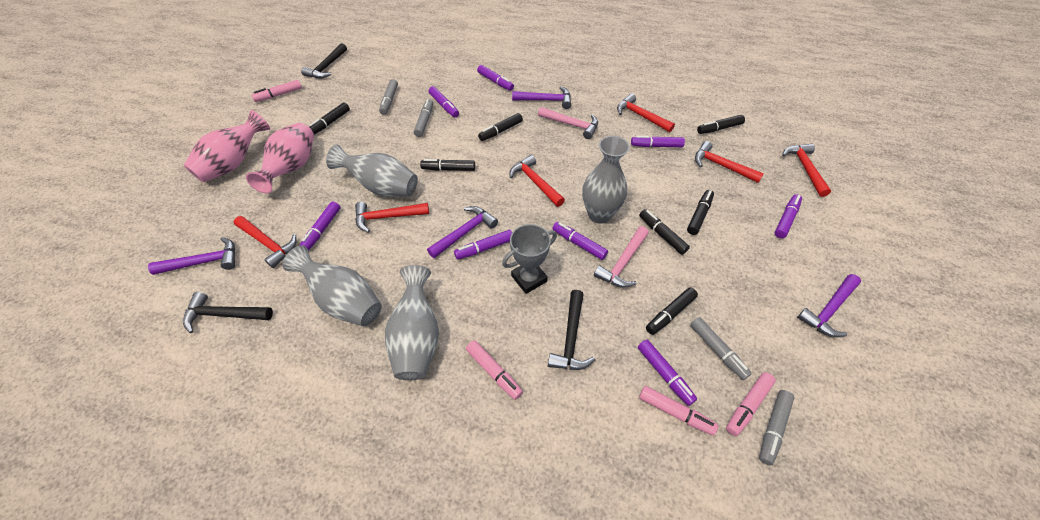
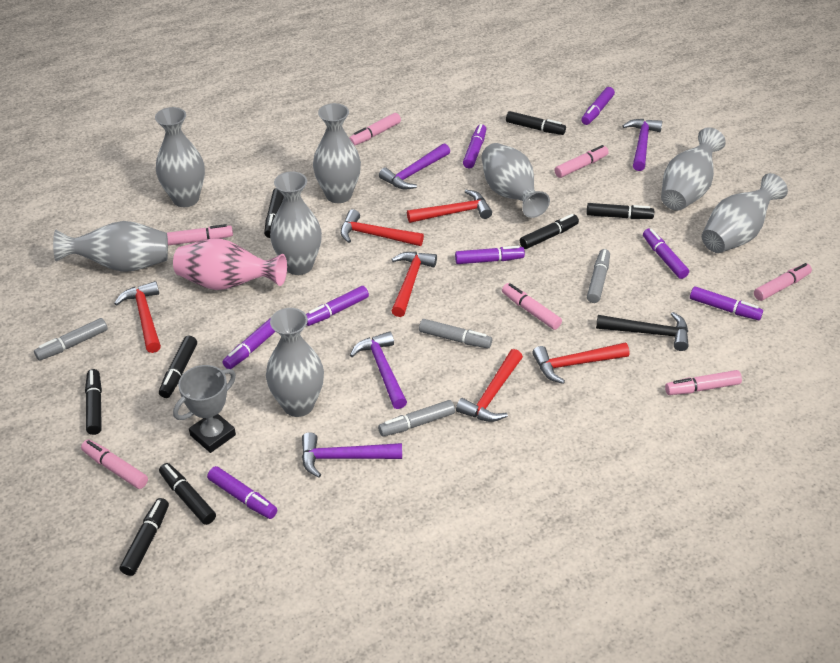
black hammer: [183,292,273,333] [301,43,347,79] [548,290,595,370] = 3 -> [596,312,688,351] = 1
black marker: [309,103,350,135] [420,159,475,171] [478,113,523,141] [639,209,690,255] [646,287,698,335] [687,190,714,235] [697,115,745,134] = 7 -> [85,369,102,435] [120,498,169,576] [159,336,197,398] [159,463,216,525] [264,188,284,238] [506,111,566,135] [520,214,579,249] [587,203,654,219] = 8
grey vase: [283,246,382,326] [326,144,418,196] [385,265,439,380] [582,136,630,224] = 4 -> [53,221,168,272] [155,107,205,207] [266,308,324,417] [270,171,322,275] [313,103,361,203] [482,143,550,218] [661,128,726,211] [702,173,788,253] = 8
pink hammer: [538,107,598,139] [594,226,649,288] = 2 -> none = 0
pink marker: [251,80,302,102] [466,341,523,400] [639,386,718,436] [726,372,776,436] = 4 -> [81,439,148,489] [167,224,233,245] [349,113,401,146] [502,283,562,330] [554,145,609,178] [665,370,742,395] [754,263,812,301] = 7
pink vase: [184,110,270,182] [246,123,314,193] = 2 -> [173,239,287,290] = 1

